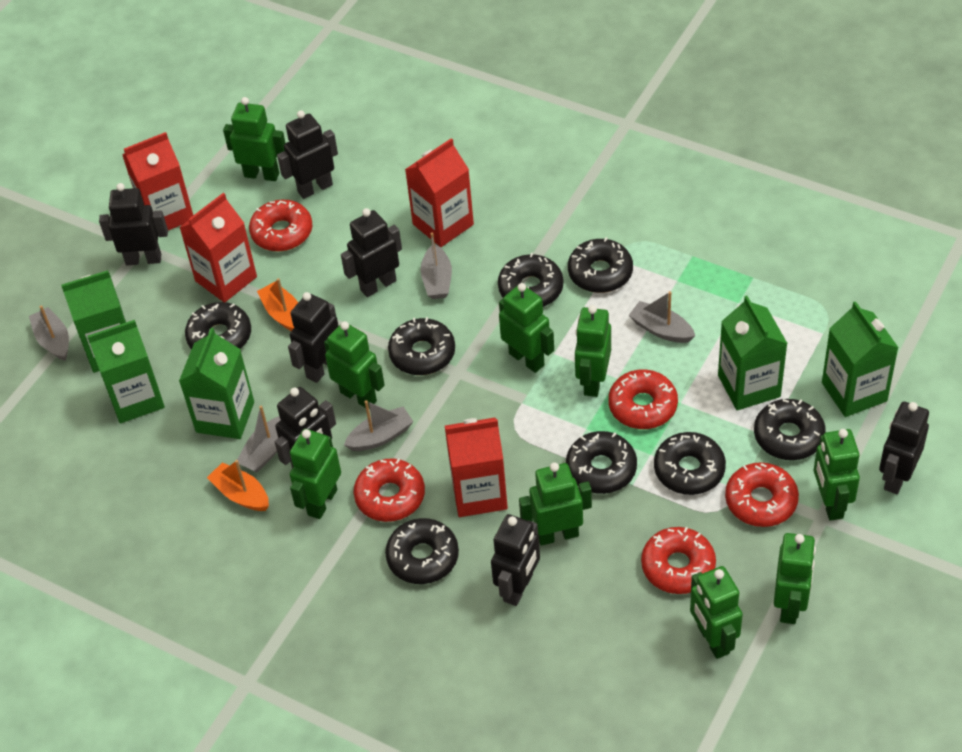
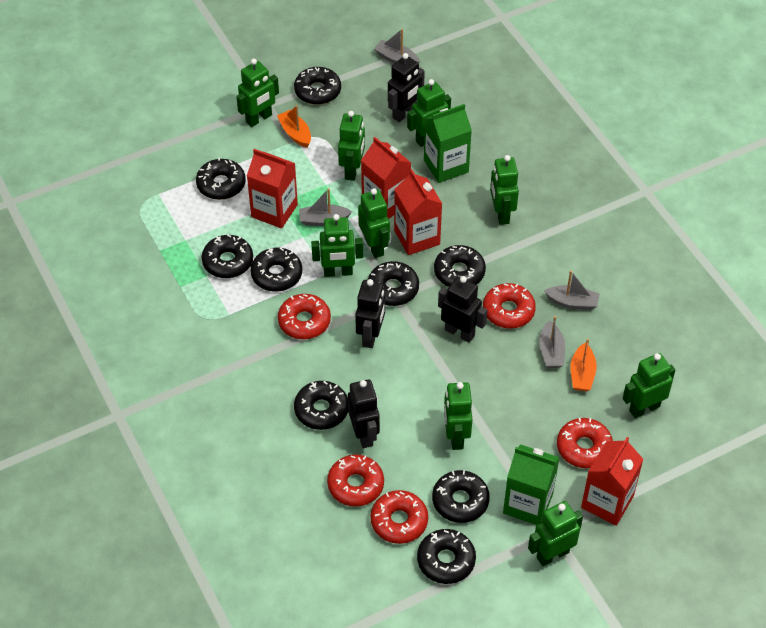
black donut: [185,302,251,349] [385,518,459,584] [388,317,455,375] [498,253,563,307] [566,431,637,494] [568,237,633,293] [654,432,726,495] [754,399,826,460] = 8 -> [196,157,246,200] [202,235,253,278] [251,248,302,292] [294,67,341,105] [294,381,348,430] [368,261,419,306] [417,529,476,584] [432,470,490,523] [434,245,486,287] = 9
black robot: [99,183,168,265] [275,387,336,468] [277,110,338,199] [288,292,339,383] [341,208,402,297] [491,514,540,606] [879,402,929,494] = 7 -> [348,379,380,448] [355,279,385,348] [388,53,425,122] [438,276,487,343] = 4
green carton: [61,270,126,373] [87,320,165,423] [179,328,254,439] [718,295,788,410] [822,301,899,417] = 5 -> [424,104,472,183] [503,444,560,525] = 2
grey boat: [29,305,69,361] [237,406,281,473] [344,400,414,451] [421,233,452,299] [629,291,695,343] = 5 -> [299,188,352,226] [374,29,420,64] [539,316,565,368] [544,271,600,310] = 4

